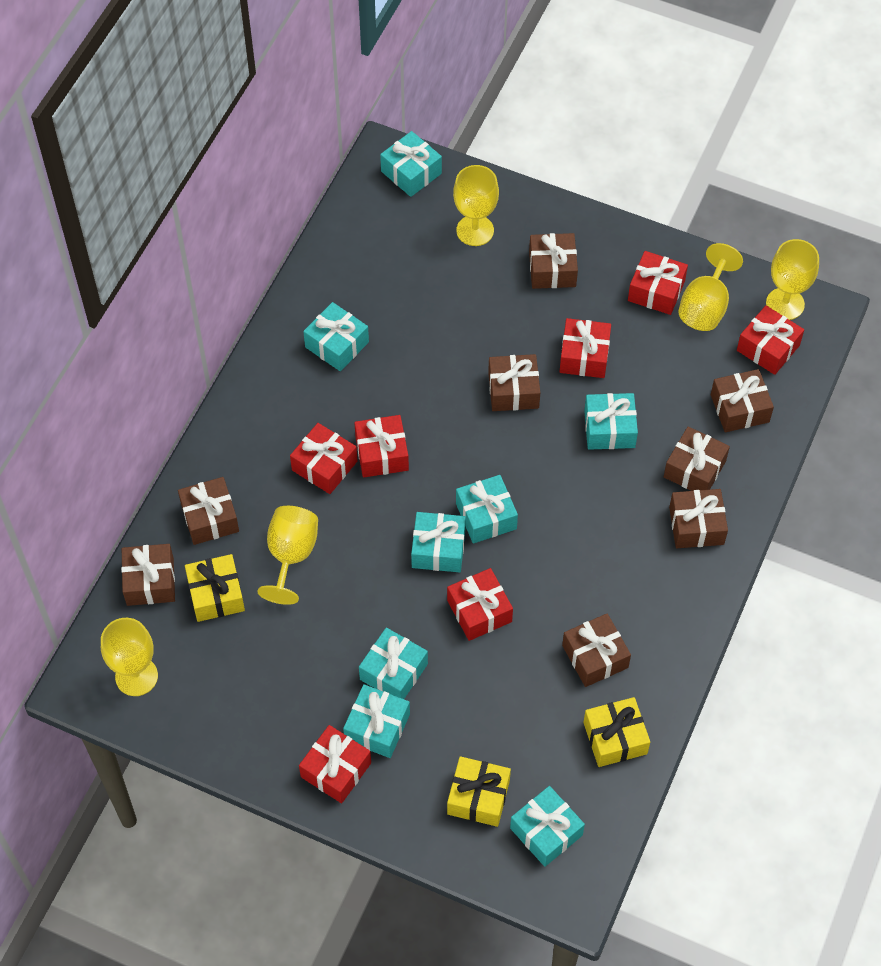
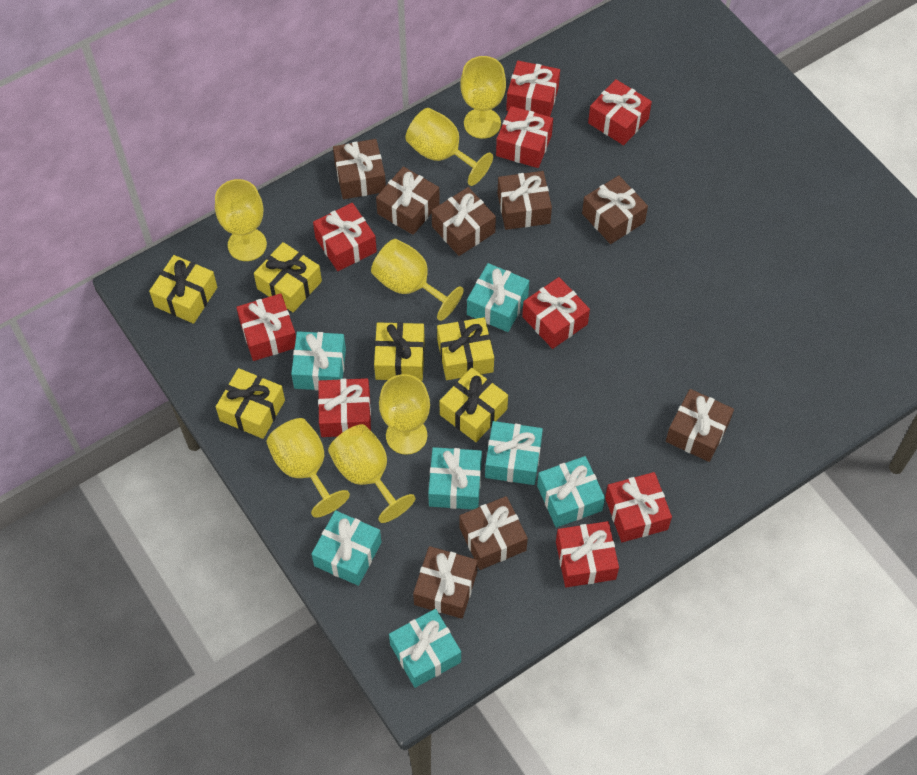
red gift: [290,423,357,494] [299,725,371,803] [354,415,409,478] [447,568,513,641] [560,318,611,378] [628,251,688,315] [737,306,804,375] = 7 -> [236,293,296,361] [313,203,377,271] [318,378,371,437] [496,106,553,168] [506,60,560,117] [522,277,590,349] [556,521,619,587] [588,79,652,145] [605,472,672,542] = 9
turquoise gift: [303,302,369,371] [343,684,410,758] [359,628,428,699] [380,131,442,197] [411,512,466,572] [456,475,518,543] [510,786,585,867] [584,393,638,450] = 8 -> [291,331,346,391] [312,510,381,586] [389,609,461,688] [428,447,482,509] [467,263,529,332] [485,421,543,485] [537,456,605,528] = 7
yellow gift: [185,554,245,622] [447,756,511,827] [583,697,650,767] = 3 -> [149,255,217,324] [216,368,285,439] [254,242,322,312] [374,322,425,381] [437,317,494,380] [439,368,508,442] = 6
yellow goblet: [101,618,158,696] [257,506,318,605] [453,165,499,246] [678,243,743,331] [766,239,819,320] = 5 -> [215,179,267,261] [266,418,350,517] [328,424,415,523] [371,239,464,321] [379,374,430,455] [405,108,493,186] [461,56,506,139] = 7

